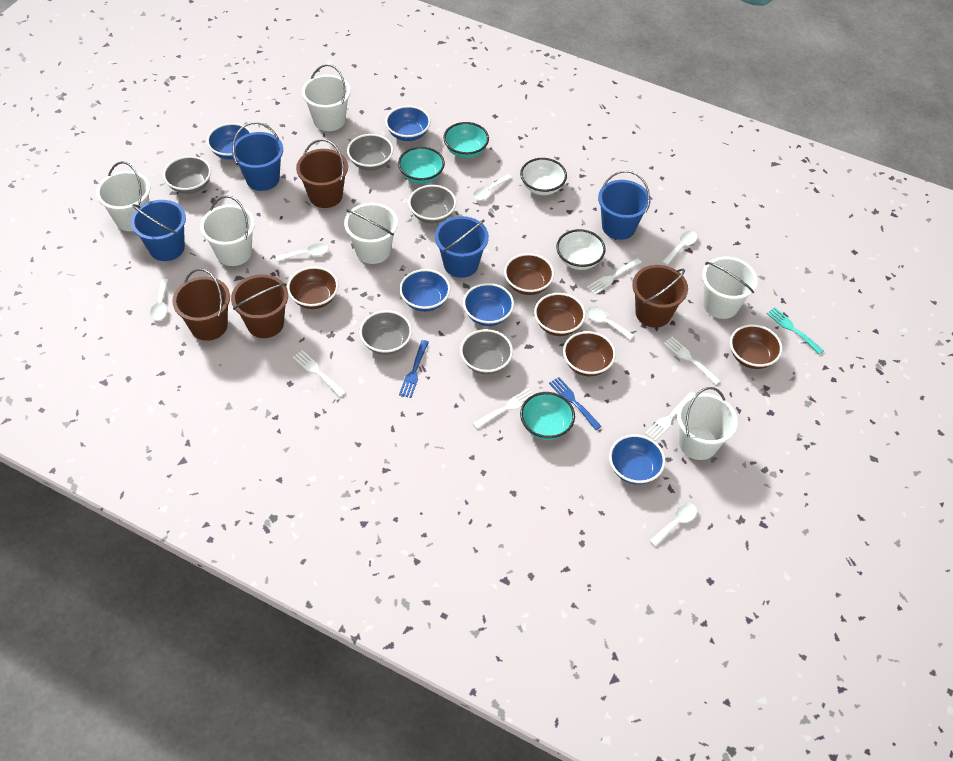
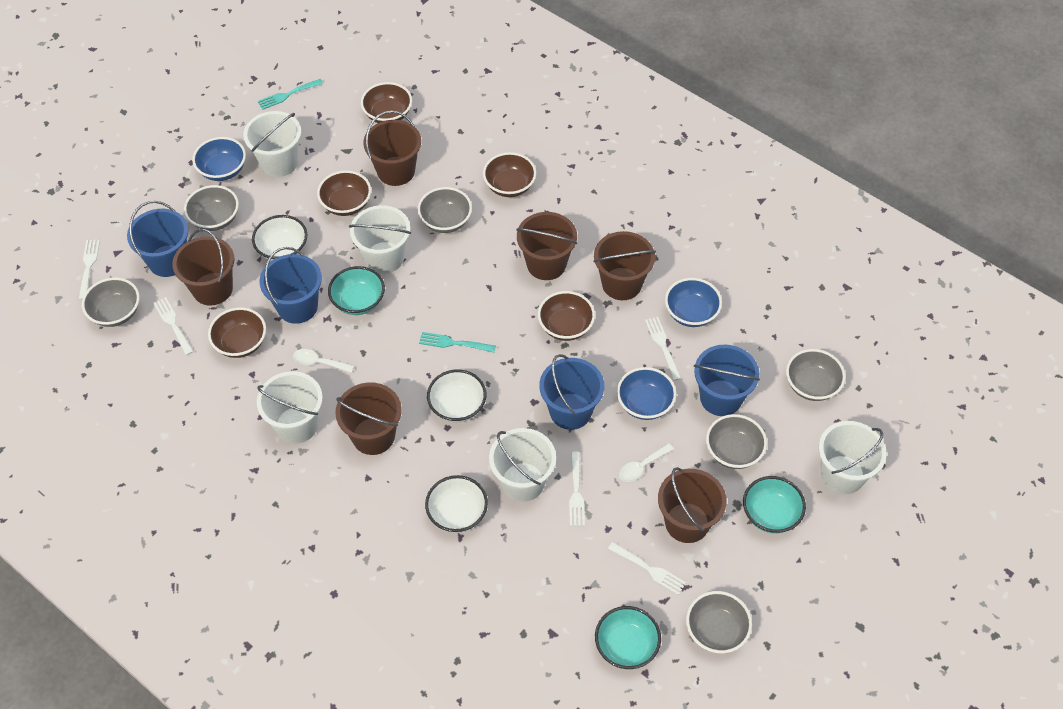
blue bowl: [207,123,252,160] [385,106,431,141] [399,269,450,312] [463,283,514,326] [609,434,665,485] = 5 -> [192,137,246,181] [617,367,677,420] [665,278,722,327] = 3
blue fork: [399,340,429,398] [549,377,602,430] = 2 -> none = 0
brown bucket: [172,268,230,341] [231,274,288,338] [296,139,348,208] [632,265,688,328] = 4 -> [172,229,234,306] [335,383,402,455] [363,110,421,186] [516,212,577,280] [593,231,656,300] [658,467,727,543] = 6
grey bowl: [163,156,211,194] [347,134,393,171] [360,310,412,355] [408,185,456,224] [460,329,513,375] = 5 -> [82,277,140,327] [184,185,239,231] [417,187,472,233] [686,591,752,654] [706,414,767,469] [786,349,846,401] = 6
turquoise fork: [767,308,824,354] = 1 -> [258,79,323,110] [419,332,496,353] = 2
white bowl: [520,158,567,195] [556,229,606,270] = 2 -> [252,215,307,261] [425,475,488,533] [427,369,486,422] = 3
white bucket: [96,161,150,231] [200,196,255,266] [302,64,351,131] [344,203,398,264] [677,387,738,460] [702,256,758,319] = 6 -> [243,111,301,177] [257,371,323,444] [349,205,411,274] [489,428,556,502] [819,421,887,494] = 5
white spoon: [150,279,168,321] [276,243,329,261] [473,174,512,200] [586,307,634,340] [650,503,697,547] [662,231,698,265] = 6 -> [293,349,354,373] [619,443,674,482] = 2

